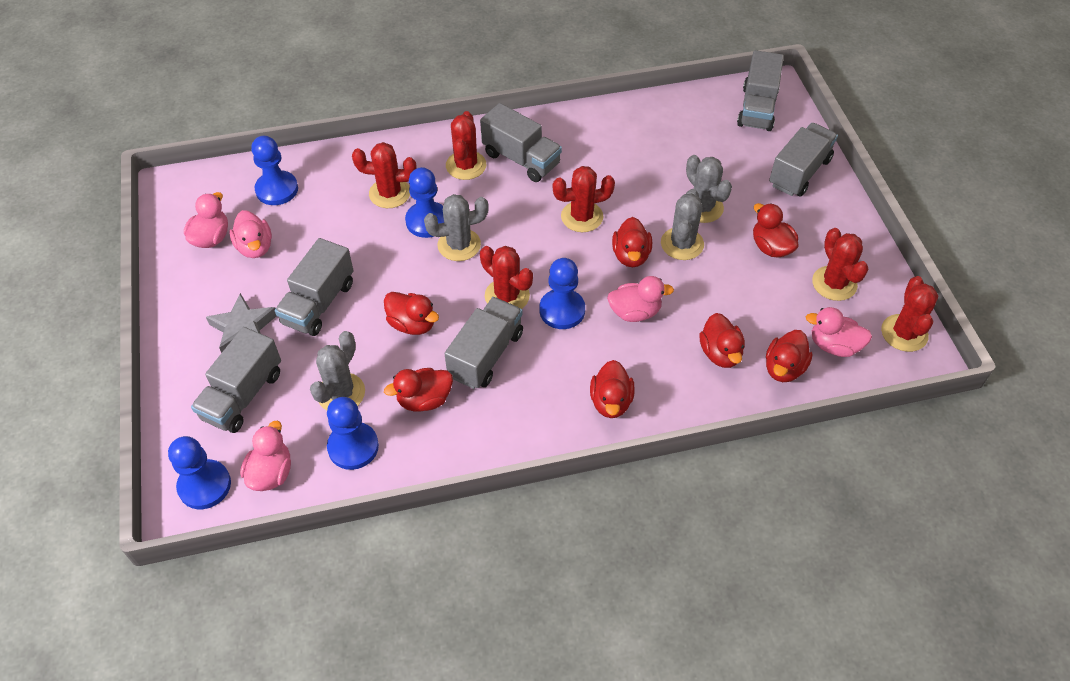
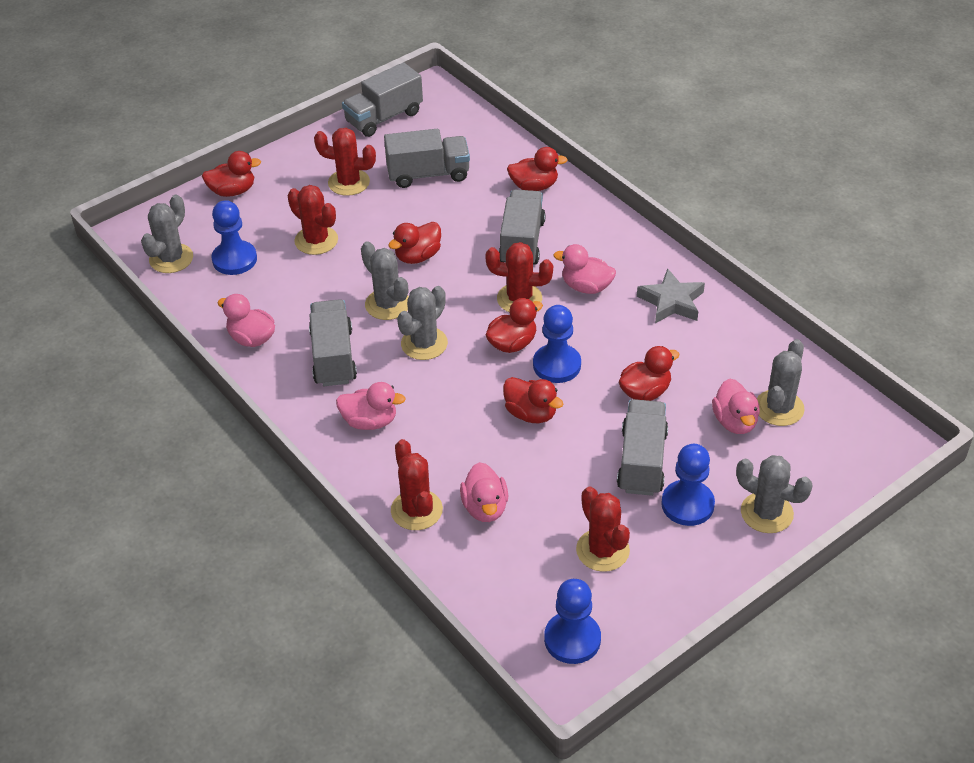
blue pawn: [168,436,231,509] [251,136,298,205] [327,397,379,470] [405,167,444,238] [539,258,585,329] = 5 -> [211,200,257,275] [533,305,581,383] [544,579,601,664] [661,444,715,526] = 4
grey cactus: [310,331,365,410] [424,194,489,261] [661,189,704,260] [686,155,732,223] = 4 -> [141,195,193,273] [361,241,409,320] [397,286,448,360] [736,455,813,533] [757,339,805,426] = 5
grey truck: [191,327,281,433] [275,238,354,336] [444,297,523,389] [480,103,562,182] [737,50,784,131] [769,123,838,196] = 6 -> [309,299,357,386] [342,62,423,137] [384,129,470,188] [499,190,546,265] [617,399,668,496] = 5
red cactus: [352,142,417,208] [446,111,486,180] [480,246,533,309] [553,166,615,232] [812,228,869,301] [881,276,938,352] = 6 -> [288,185,338,255] [314,128,376,196] [391,439,443,530] [485,242,553,312] [576,486,630,572] = 5
red duck: [384,292,439,335] [384,368,453,411] [590,360,635,418] [612,217,652,267] [699,313,745,368] [753,203,798,258] [766,330,812,382] = 7 -> [202,151,261,197] [388,222,441,264] [486,298,543,353] [503,377,563,423] [507,147,568,191] [619,346,680,401] = 6

